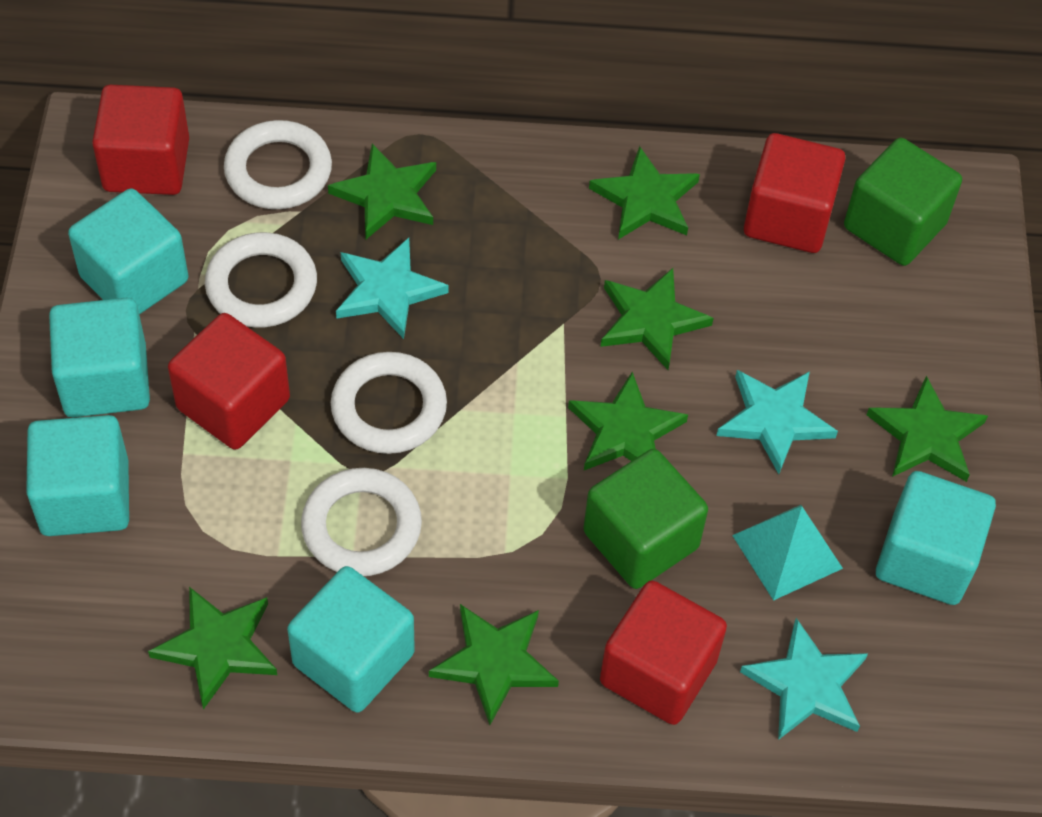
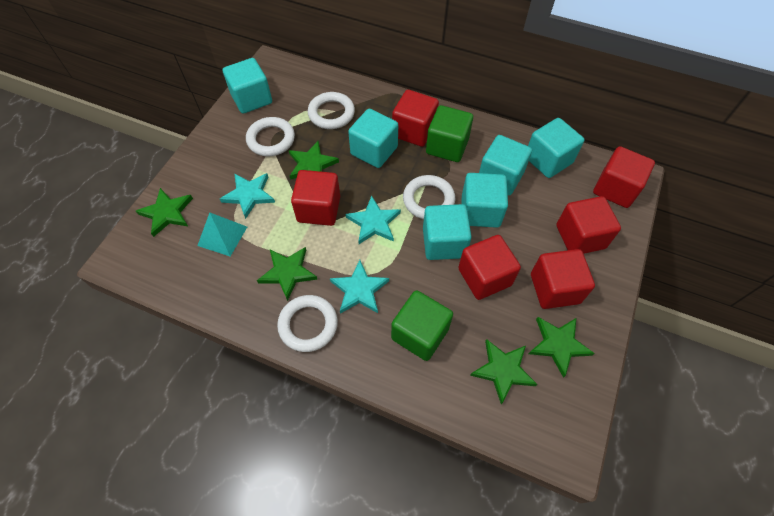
green star: [148,587,277,710] [328,144,436,239] [429,604,559,725] [568,372,688,470] [589,146,700,239] [600,268,714,370] [867,376,988,482] = 7 -> [136,188,193,237] [257,247,318,301] [289,141,339,180] [470,339,537,404] [529,317,595,378] = 5
red cube: [92,85,189,195] [168,313,290,450] [600,581,727,725] [744,133,845,253] = 4 -> [291,170,340,226] [392,90,439,147] [458,235,521,300] [531,249,595,309] [556,196,621,254] [593,146,655,208] = 6
turquoise cube: [26,415,129,536] [49,298,150,417] [68,189,188,315] [287,566,415,713] [876,471,996,605] = 5 -> [222,58,272,114] [348,109,398,168] [423,204,471,260] [462,173,508,228] [479,135,532,195] [528,118,584,178] = 6

